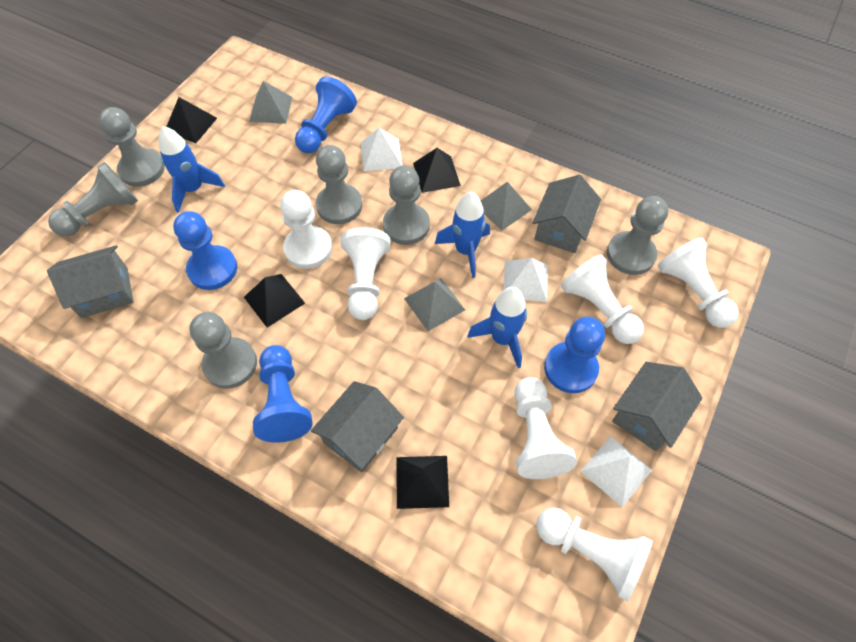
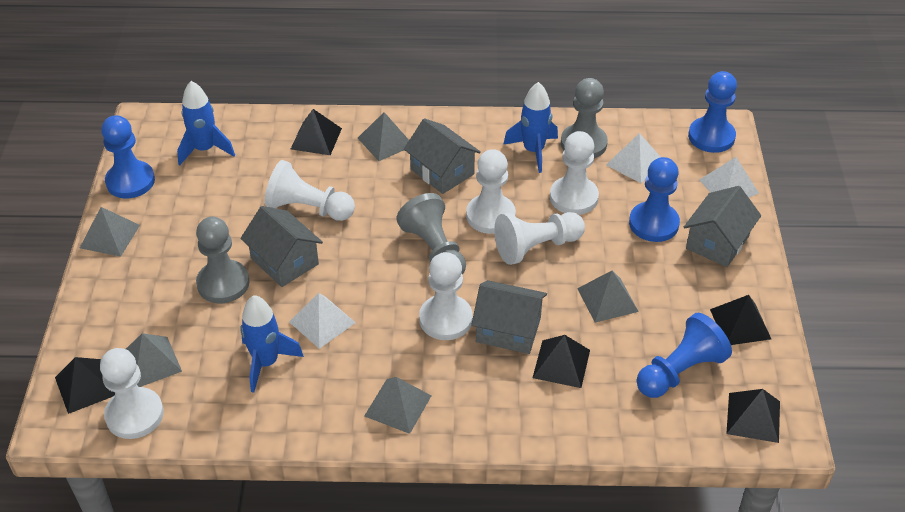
black pyramid: [166,97,217,143] [244,274,305,328] [396,456,449,509] [413,148,461,193] = 4 -> [55,357,115,414] [291,109,342,155] [533,335,590,388] [710,295,771,345] [726,389,780,443] = 5
grey pawn: [48,162,138,236] [99,107,165,187] [189,312,257,389] [316,145,362,224] [383,166,430,245] [607,196,669,275] = 6 -> [196,217,250,303] [396,193,466,274] [561,78,608,158] = 3
grey pyramid: [249,81,292,124] [404,278,465,331] [481,182,532,230] = 3 -> [80,207,140,257] [126,333,182,387] [358,112,409,161] [364,377,432,434] [577,271,639,323] = 5

